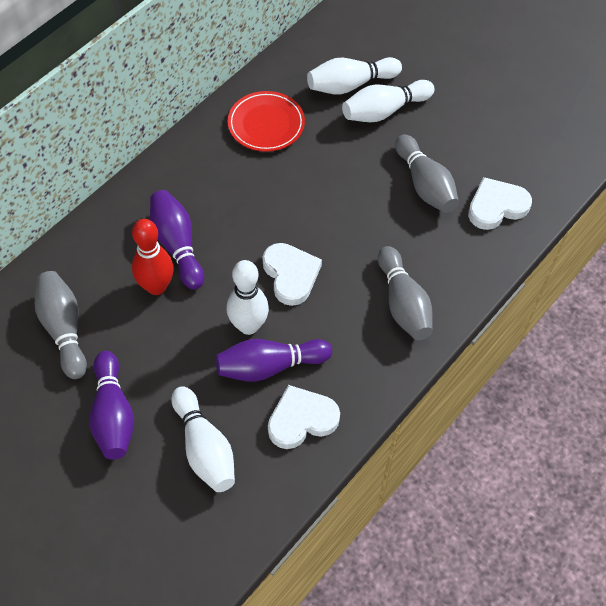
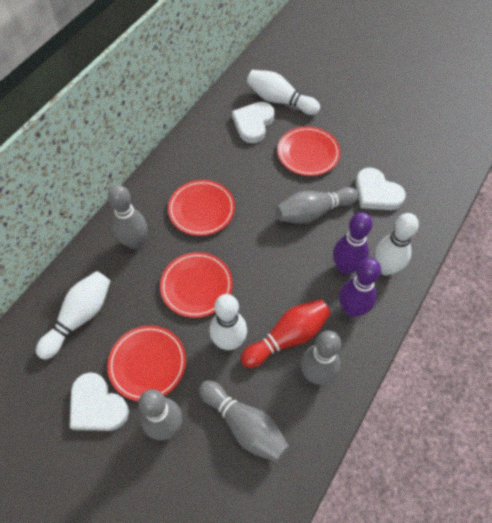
grey bowling pin: [35,271,87,379] [378,246,433,340] [395,135,459,213] = 3 -> [108,185,147,249] [138,389,182,440] [199,380,289,463] [276,187,359,224] [301,331,341,385] = 5
purple bowling pin: [89,351,134,460] [150,190,204,289] [216,339,332,382] = 3 -> [333,212,373,275] [339,258,381,317] = 2
red plate: [228,91,305,152] = 1 -> [107,325,186,401] [160,252,233,318] [168,180,235,236] [277,126,340,176] = 4

